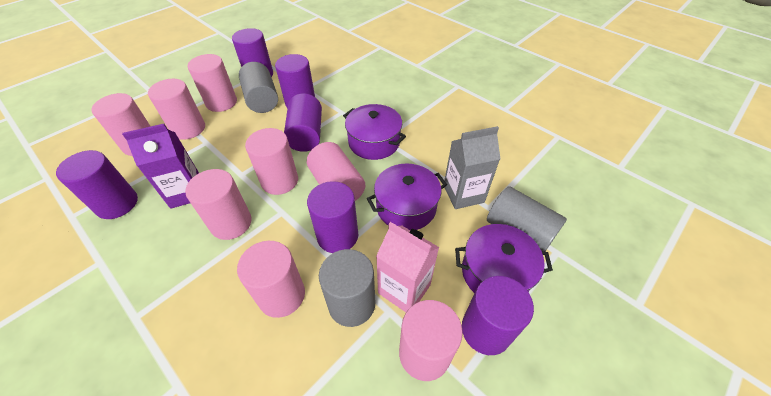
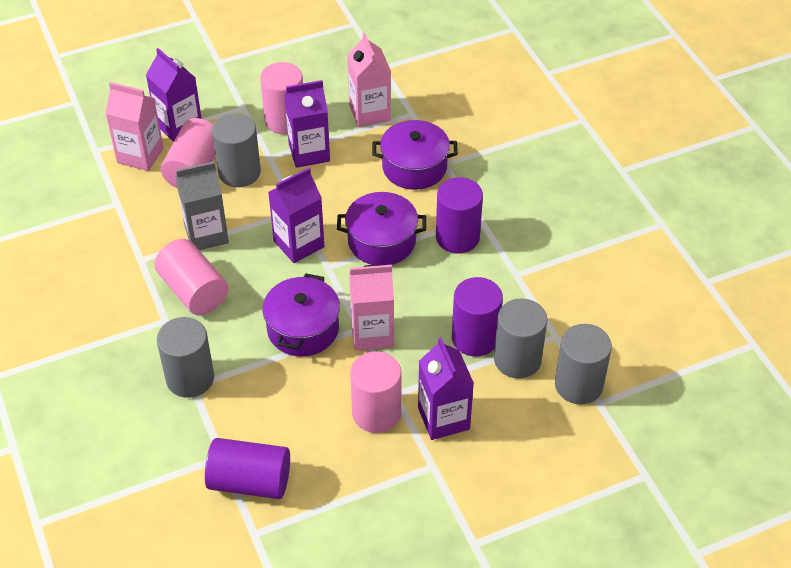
grey cylinder: [239,62,278,113] [319,249,375,327] [487,186,567,252] = 3 -> [157,317,214,398] [212,113,261,187] [494,298,548,379] [555,324,612,405] = 4
pink carton: [376,222,439,312] = 1 -> [105,82,164,171] [347,32,391,127] [349,265,394,350] = 3
pink cylinder: [91,93,151,156] [148,79,205,140] [185,169,252,240] [188,54,237,112] [237,241,305,318] [245,128,298,195] [307,142,365,201] [399,300,463,381] = 8 -> [155,239,228,315] [161,118,216,188] [260,62,303,134] [350,351,401,433] = 4
purple carton: [122,124,199,209] = 1 -> [146,48,202,142] [268,167,324,263] [284,80,330,168] [418,337,474,440] = 4
purple cylinder: [56,150,138,219] [232,28,273,77] [275,54,315,108] [284,93,322,152] [307,181,358,253] [462,276,534,355] = 6 -> [205,438,290,499] [436,177,483,253] [452,277,503,356] = 3

